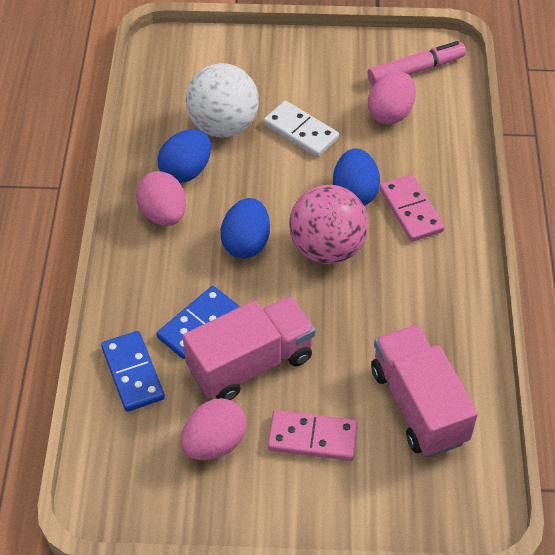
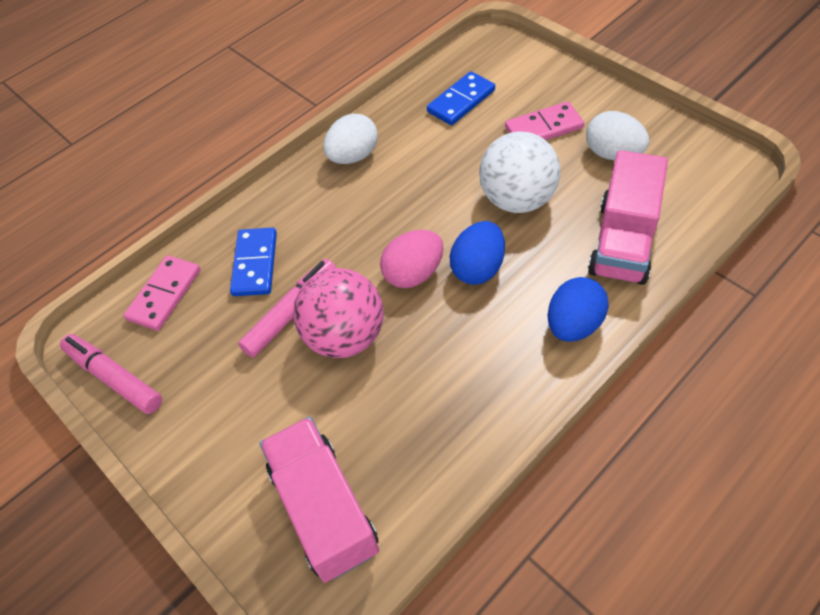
blue egg: [157,129,211,183] [220,198,270,259] [333,148,380,206] = 3 -> [449,221,505,285] [548,277,609,341] = 2
pink egg: [136,171,186,226] [181,398,247,460] [368,72,416,124] = 3 -> [380,230,444,288] = 1
pink marker: [368,41,466,86] = 1 -> [60,334,162,414] [238,259,336,358] = 2
white domino: [264,101,339,157] = 1 -> none = 0
white egg: none = 0 -> [323,114,378,164] [586,111,649,160] = 2

